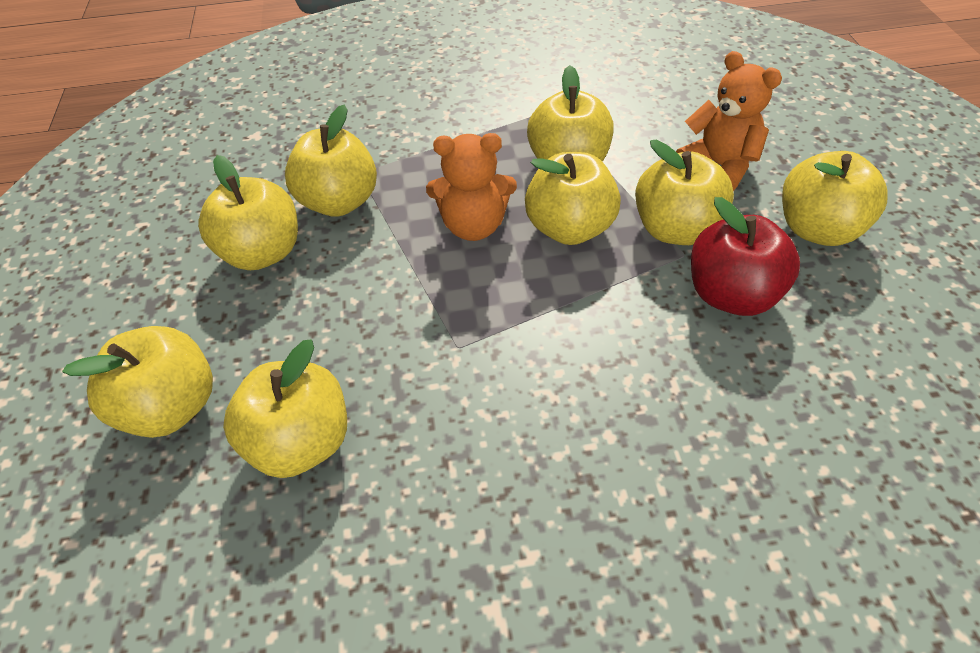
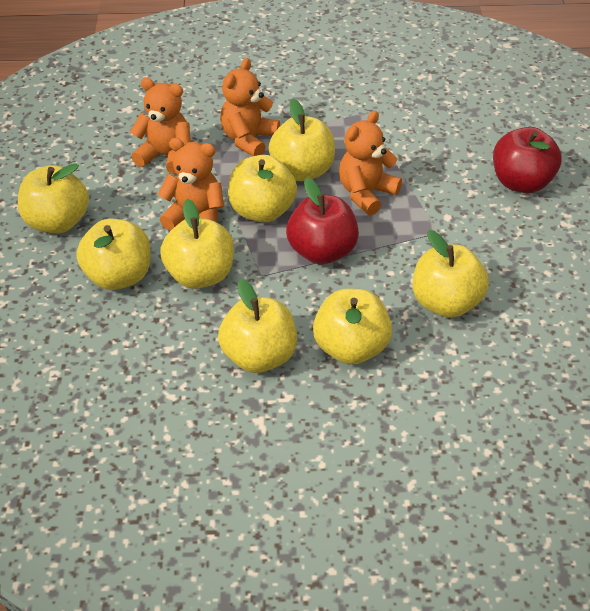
orange teddy bear: [426,133,517,241] [676,51,782,191] = 2 -> [130,78,191,174] [157,138,224,231] [220,58,280,156] [339,111,402,216] = 4
red apple: [691,197,800,316] = 1 -> [286,178,359,264] [493,127,562,193] = 2

